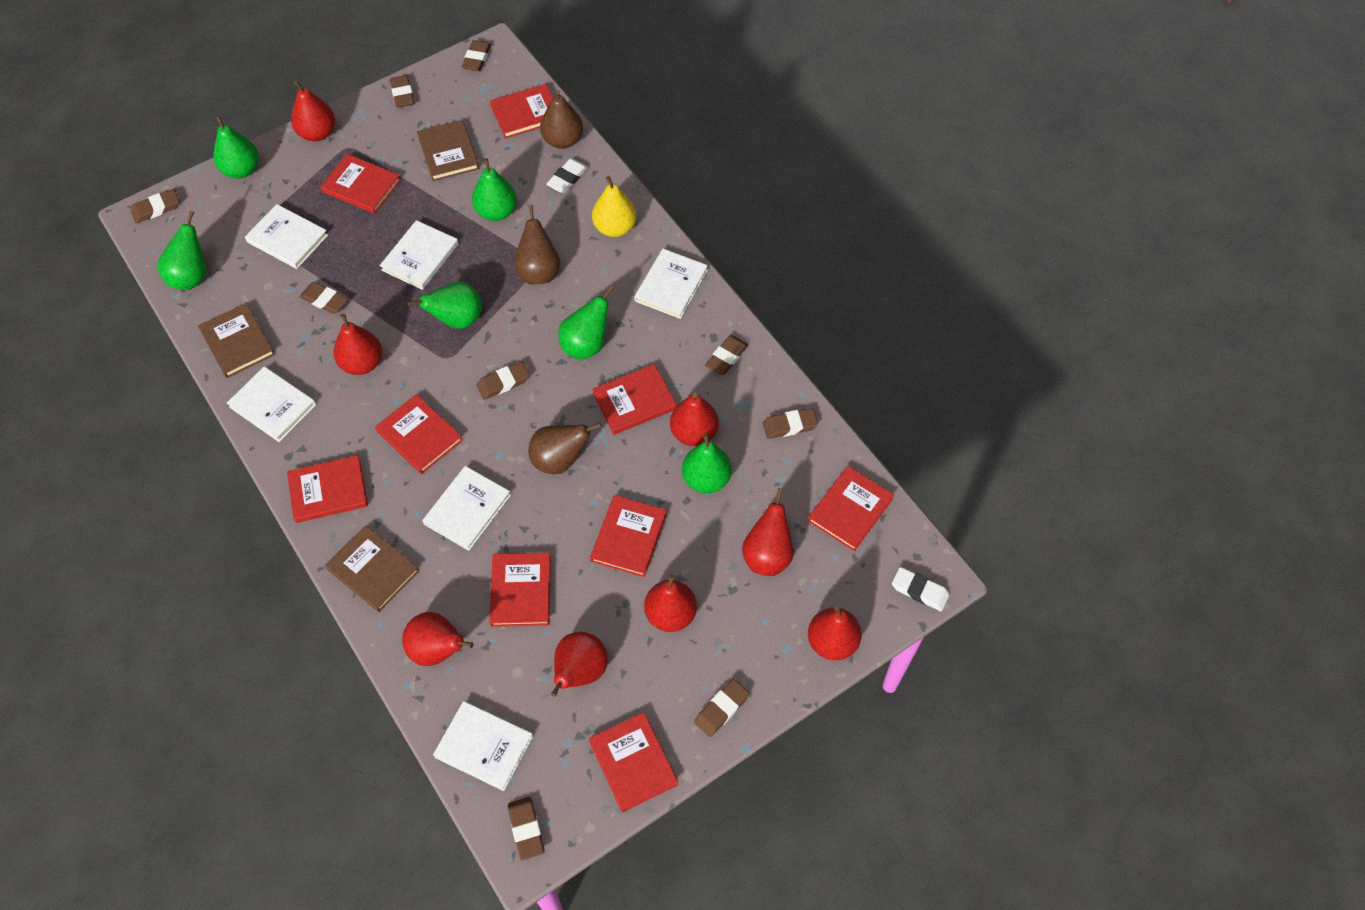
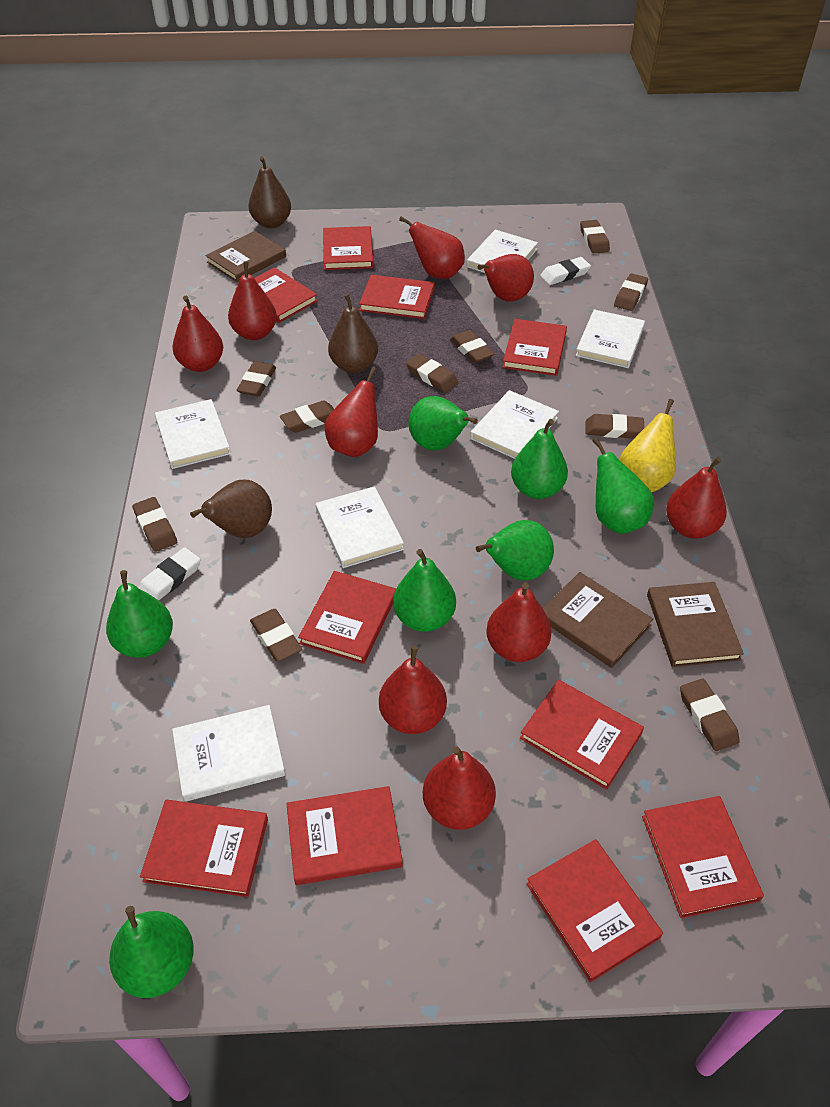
brown eraser: [131,189,179,224] [300,282,348,314] [390,75,414,107] [462,40,491,71] [476,361,530,400] [508,797,544,860] [694,679,750,737] [705,335,748,375] [763,408,818,439] = 9 -> [132,497,177,552] [237,361,276,396] [250,609,302,661] [280,400,334,433] [406,354,459,393] [450,330,494,363] [580,220,610,253] [585,414,644,439] [614,273,648,311] [680,679,740,751] = 10
green pear: [157,211,206,290] [213,115,259,178] [408,282,482,329] [472,158,517,221] [558,285,614,360] [682,434,732,493] = 6 -> [106,570,173,658] [109,906,194,998] [393,549,456,632] [409,396,478,450] [476,520,554,581] [511,419,568,499] [593,438,654,534] = 7
red book: [287,455,368,523] [320,154,401,214] [375,394,463,474] [489,552,551,627] [490,84,553,138] [589,712,678,812] [590,495,667,577] [592,364,677,435] [808,466,894,551] = 9 -> [140,800,268,897] [236,267,318,323] [286,786,403,885] [298,571,396,664] [323,226,374,270] [359,275,435,319] [503,319,567,376] [520,680,644,790] [526,839,663,983] [642,796,764,918] = 10
red pear: [291,80,335,141] [333,314,382,375] [402,612,474,666] [551,632,608,697] [644,574,697,632] [670,393,719,446] [742,488,794,576] [808,606,862,660] = 8 -> [172,296,223,372] [228,261,277,340] [325,367,378,457] [379,646,447,734] [399,216,465,279] [423,746,496,830] [478,254,534,302] [486,583,552,662] [666,457,727,539] = 9

